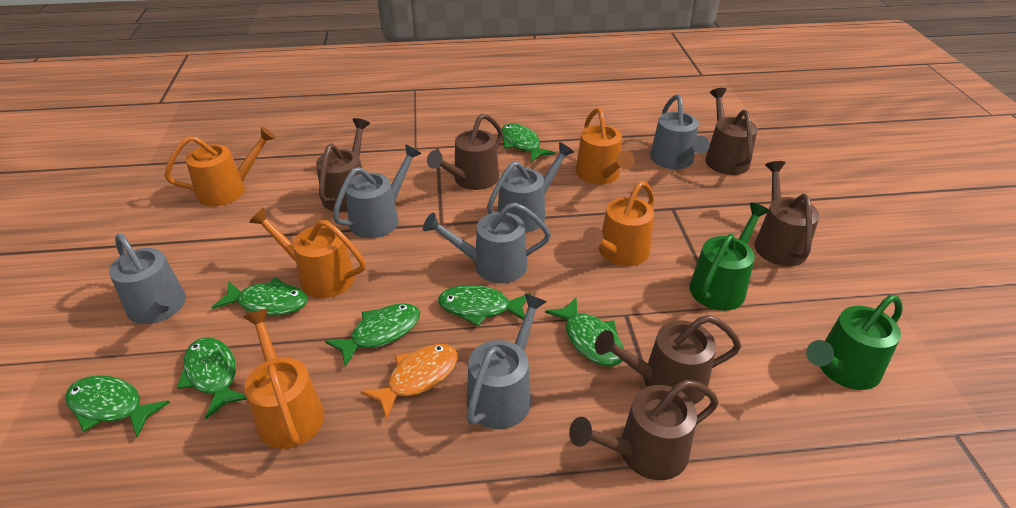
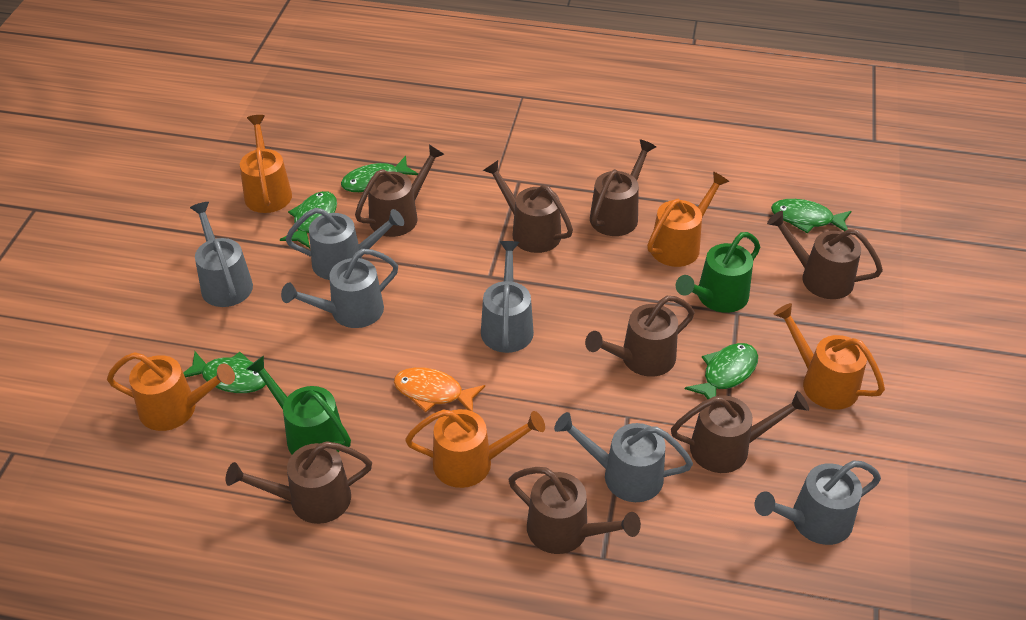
brown watering can: [316,118,370,212] [427,114,503,190] [569,380,719,480] [595,315,741,404] [706,88,757,175] [755,161,819,266] = 6 -> [226,441,372,524] [355,144,444,237] [483,160,573,253] [509,467,641,554] [585,296,694,377] [590,139,656,236] [671,391,809,473] [767,211,883,299] = 8
green fish: [65,375,170,438] [177,337,247,419] [212,277,308,316] [325,303,420,367] [438,285,531,326] [501,123,555,162] [545,297,624,367] = 7 -> [183,352,266,393] [280,191,337,248] [341,156,418,192] [685,343,758,399] [771,199,851,233] = 5

